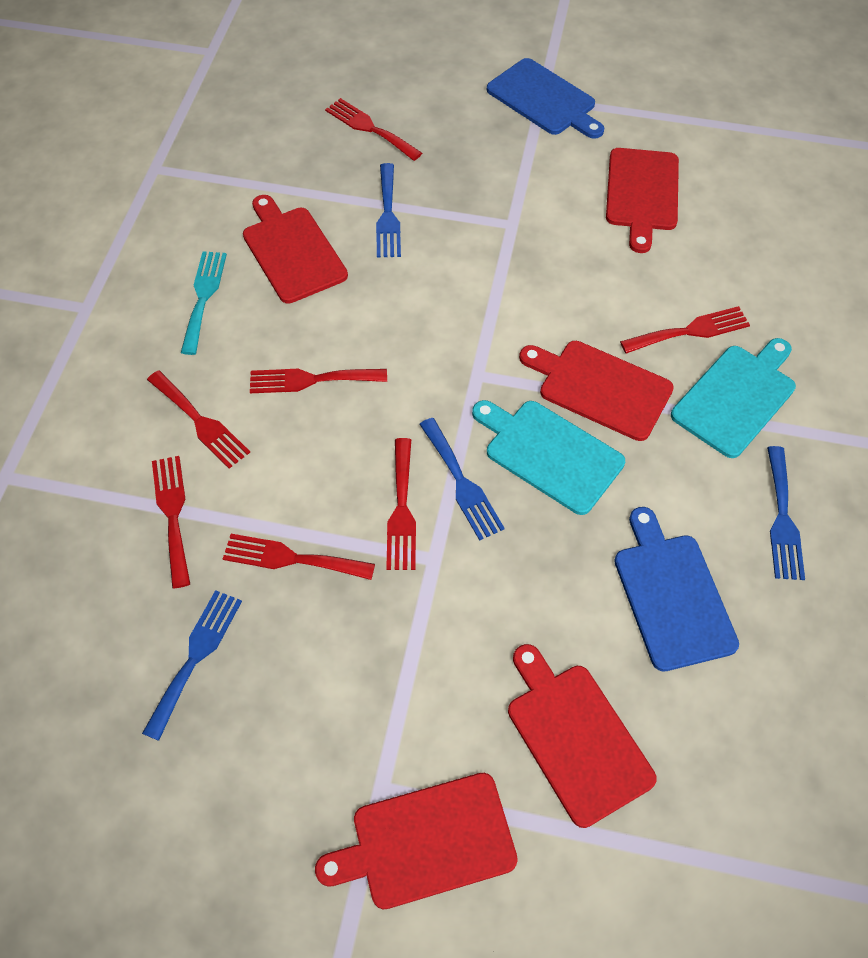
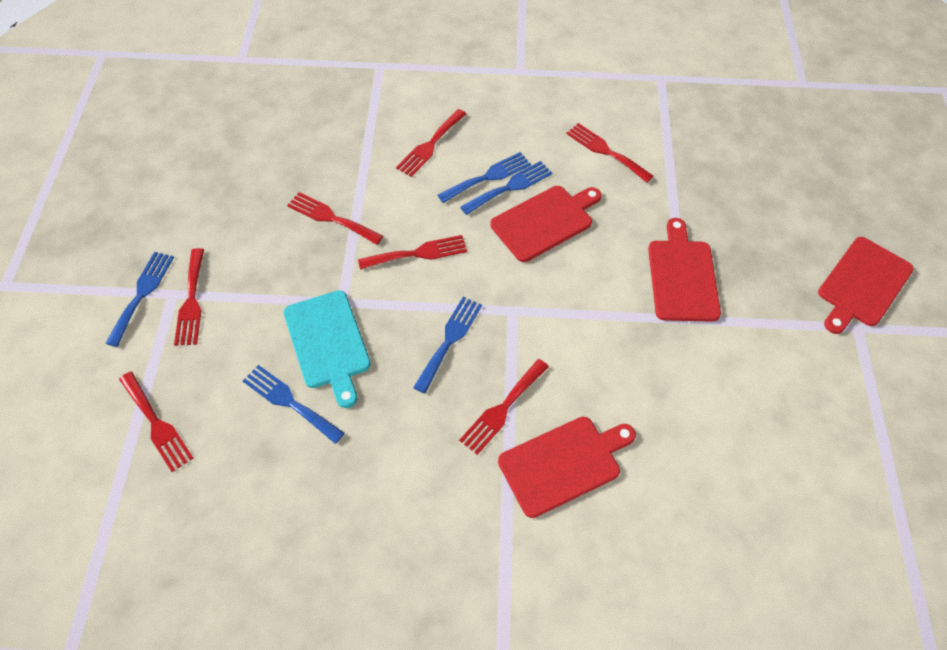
blue cutting board: [487,58,604,139] [614,507,739,671] = 2 -> none = 0
blue fork: [142,590,242,741] [376,163,401,258] [419,418,505,541] [767,446,805,580] = 4 -> [105,252,174,347] [243,365,345,444] [413,297,482,394] [438,152,531,203] [460,161,552,215] = 5
red cutting board: [243,195,348,304] [315,773,518,909] [508,644,657,828] [519,341,674,441] [606,148,679,253] = 5 -> [490,186,602,262] [498,417,636,518] [648,218,721,322] [818,237,914,334] = 4
turquoise cutting board: [472,400,625,515] [671,338,796,458] = 2 -> [283,290,371,408] = 1
turquoise fork: [181,251,227,355] = 1 -> none = 0

